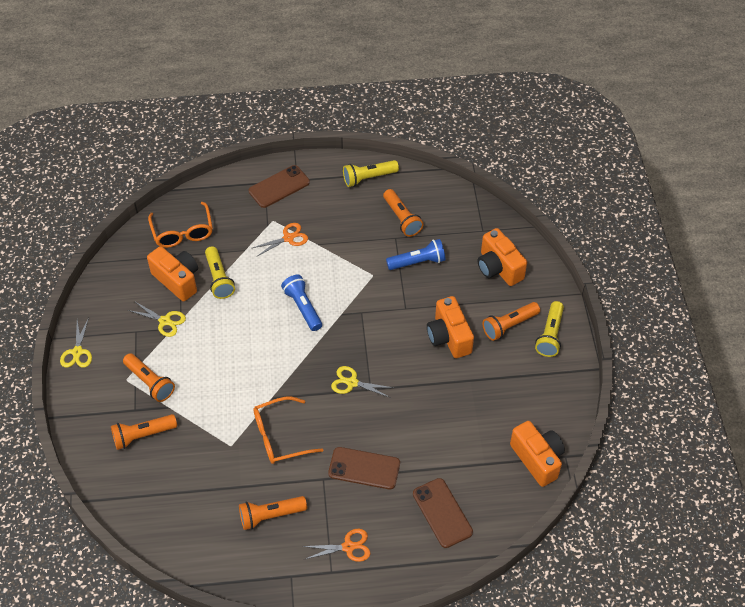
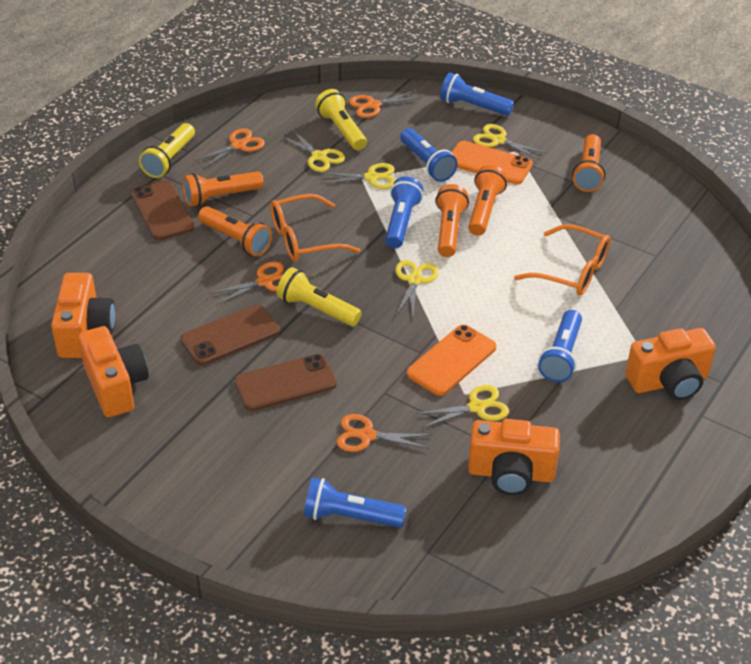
blue flashlight: [281,275,322,331] [386,239,446,270] = 2 -> [304,478,406,528] [385,177,423,248] [400,128,458,182] [440,72,514,116] [538,310,582,382] = 5
orange phone: none = 0 -> [407,325,496,396] [452,141,533,184] = 2
orange scissors: [253,223,308,257] [302,529,370,562] = 2 -> [194,129,265,169] [209,262,284,305] [337,414,432,452] [349,91,422,118] = 4
yellow scissors: [60,317,92,367] [128,301,186,337] [331,366,393,398] = 3 -> [280,130,345,172] [320,163,395,189] [395,260,439,318] [415,385,509,428] [473,124,546,160] = 5

